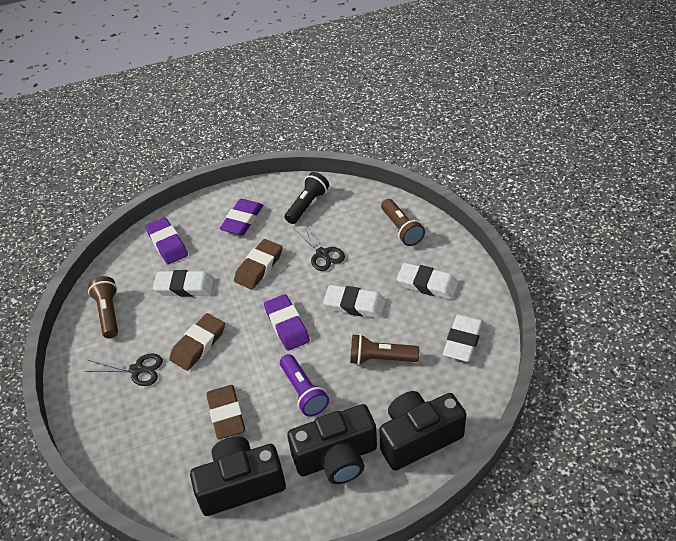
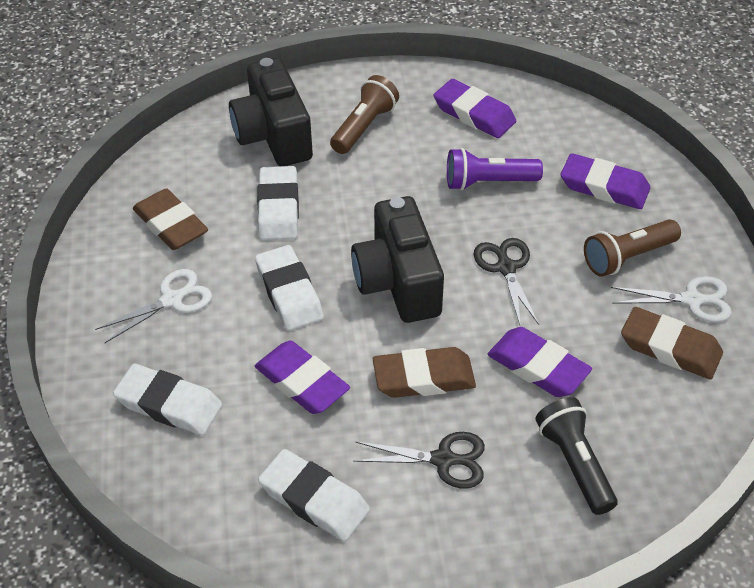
black camera: [190,436,286,516] [287,404,377,484] [379,391,467,471] = 3 -> [229,58,313,166] [351,196,444,323] = 2
brown flashlight: [88,276,118,338] [350,334,419,365] [381,199,425,246] = 3 -> [330,75,399,154] [584,219,681,277] = 2
purple eraser: [145,217,188,264] [220,199,263,235] [264,294,310,351] = 3 -> [255,341,350,414] [434,79,516,138] [488,327,592,397] [561,153,651,209] = 4
white scissors: none = 0 -> [95,269,212,343] [611,276,732,322] = 2

